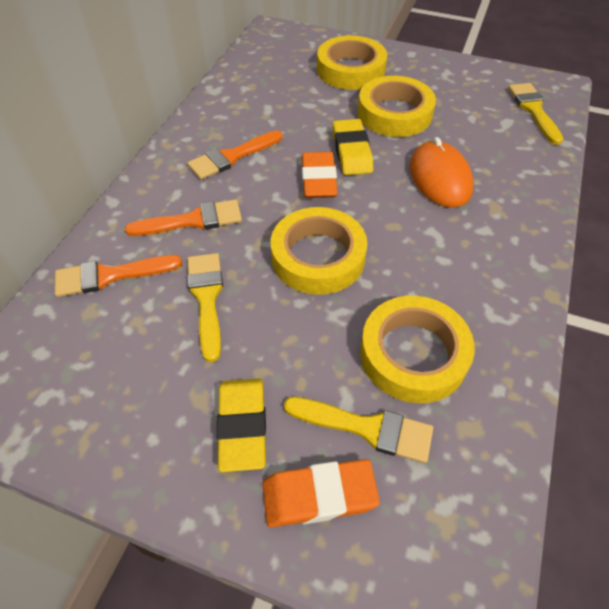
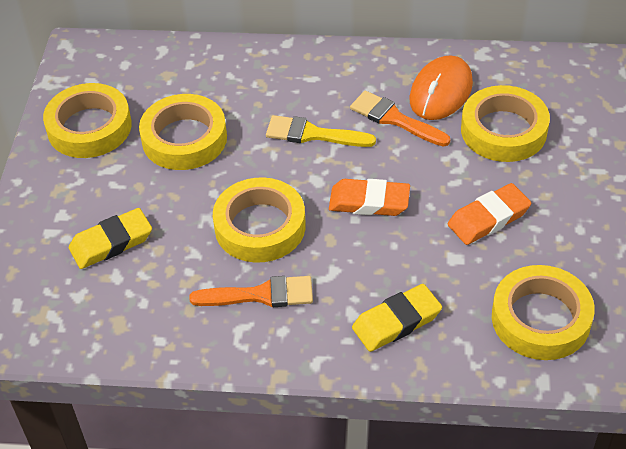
orange brush: [55,255,182,297] [125,199,242,236] [187,130,283,180] = 3 -> [189,276,313,307] [350,91,450,147] = 2
yellow brush: [187,253,223,362] [284,397,433,463] [508,83,563,145] = 3 -> [266,115,376,147] = 1
yellow tape: [271,207,367,295] [317,35,387,90] [358,76,436,137] [360,296,475,403] = 4 -> [43,83,132,158] [139,94,227,170] [213,177,306,263] [461,85,550,162] [492,265,595,360] = 5

